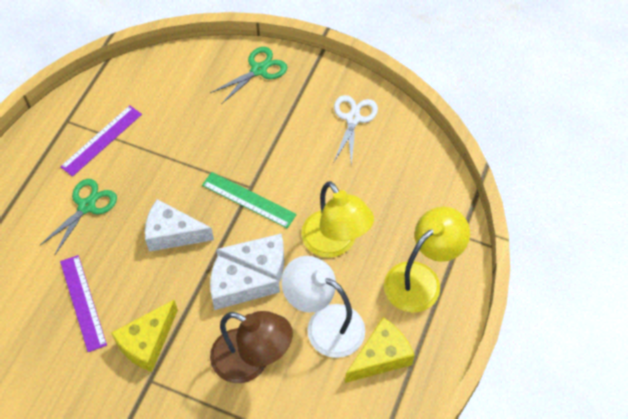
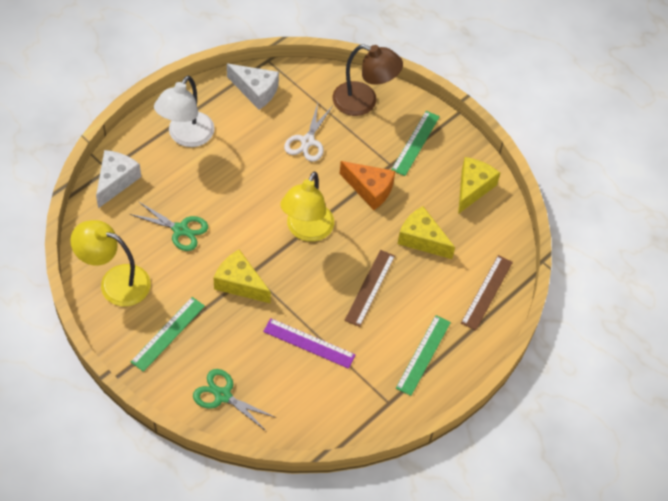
brown ruler: none = 0 -> [344,250,395,327] [461,255,513,331] = 2
green ruler: [202,172,297,228] = 1 -> [131,297,205,372] [391,111,440,176] [396,315,451,396] = 3
orange cheese: none = 0 -> [339,161,395,210] = 1
purple ruler: [60,105,142,177] [60,255,107,352] = 2 -> [263,318,356,369] = 1
white cheese: [145,199,214,252] [210,255,280,310] [216,234,284,282] = 3 -> [96,150,141,208] [227,64,279,110] = 2
yellow cheese: [111,300,178,372] [345,317,415,383] = 2 -> [214,250,271,303] [398,206,455,259] [458,157,500,214] = 3

